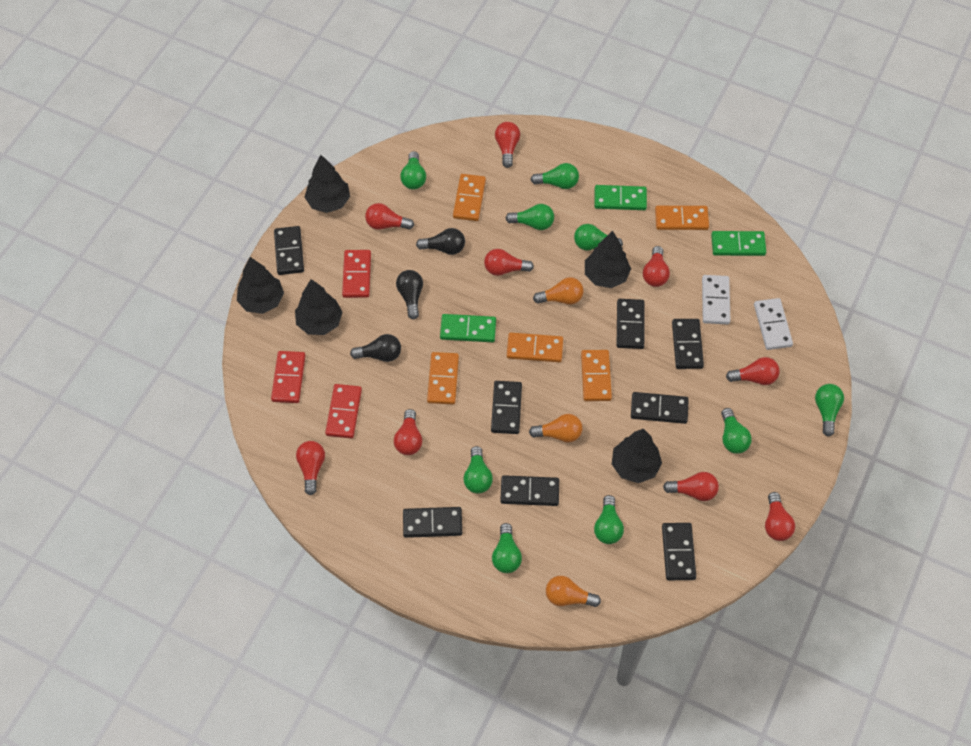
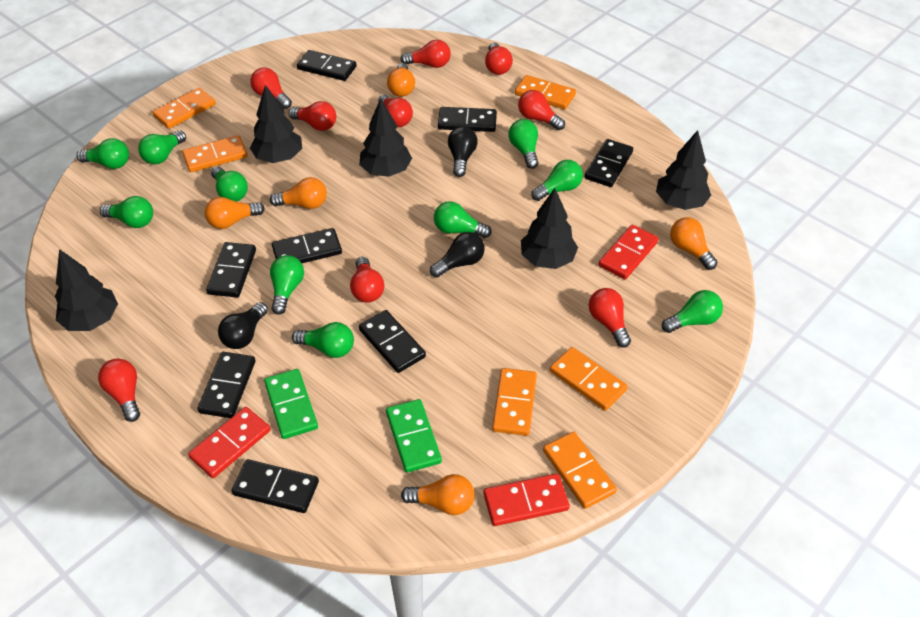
green domino: [440,314,496,342] [594,185,647,210] [711,231,766,256] = 3 -> [264,369,318,439] [386,399,442,472] = 2
green light bulb: [400,151,426,190] [463,446,493,494] [492,523,522,573] [506,204,554,230] [531,163,579,189] [574,224,623,250] [594,495,624,544] [721,408,752,454] [815,384,844,437] = 9 -> [76,138,129,169] [100,196,153,228] [138,130,186,164] [211,167,248,202] [270,255,304,315] [292,322,354,358] [434,201,492,238] [508,119,538,169] [531,160,583,201] [662,290,723,333] = 10
orange domino: [427,352,459,404] [453,174,486,221] [507,333,563,362] [581,350,612,401] [655,206,709,230] = 5 -> [153,88,216,129] [182,135,248,172] [492,368,537,436] [515,75,576,109] [543,432,617,509] [550,347,628,410] = 6
orange light bulb: [529,414,582,442] [533,277,584,305] [546,576,601,607] = 3 -> [205,197,265,229] [270,177,327,209] [387,63,415,97] [401,474,475,515] [670,217,718,270] = 5
white domino: [702,275,731,324] [754,298,793,350] = 2 -> none = 0

